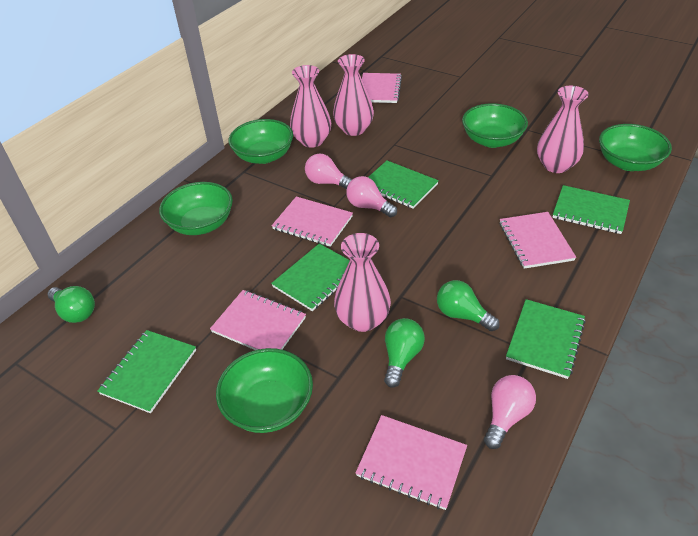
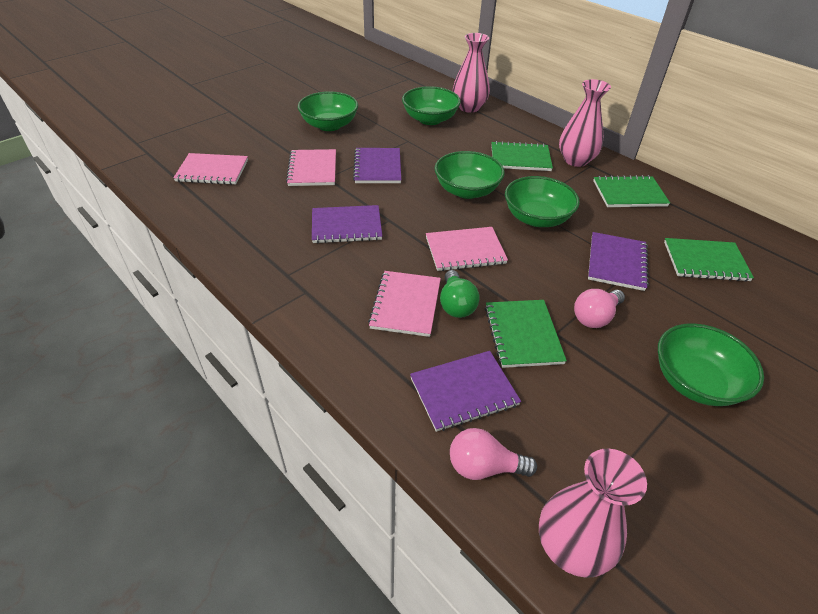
green light bulb: [48,286,95,323] [384,318,425,388] [437,280,500,331] = 3 -> [440,270,480,318] = 1
green notebook: [97,330,196,413] [271,244,350,311] [368,161,439,209] [506,299,586,379] [552,185,630,234] = 5 -> [485,300,567,368] [491,141,553,171] [593,175,670,207] [664,238,754,282] = 4
pink light bulb: [305,154,353,189] [346,176,397,217] [484,375,536,449] = 3 -> [450,428,537,480] [574,289,625,328] = 2
pink notebook: [210,290,306,350] [272,196,353,247] [356,415,467,510] [362,73,402,103] [500,212,576,269] = 5 -> [173,153,248,185] [286,149,336,186] [368,271,441,337] [426,227,508,271] = 4
pink vase: [290,65,331,148] [333,54,374,136] [334,233,391,332] [537,86,589,173] = 4 -> [453,33,490,113] [539,449,647,578] [559,79,611,167] = 3
purple notebook: none = 0 -> [312,205,382,243] [353,148,401,183] [410,351,521,432] [588,232,649,291] = 4

